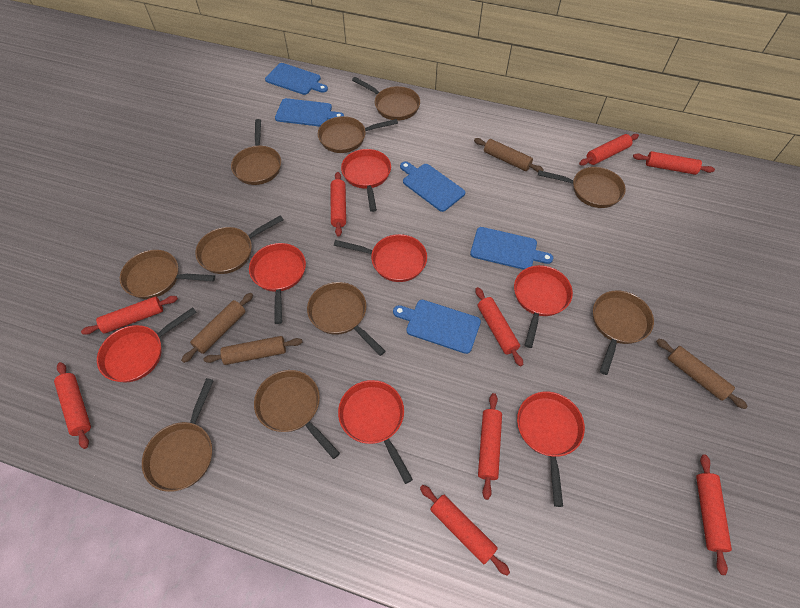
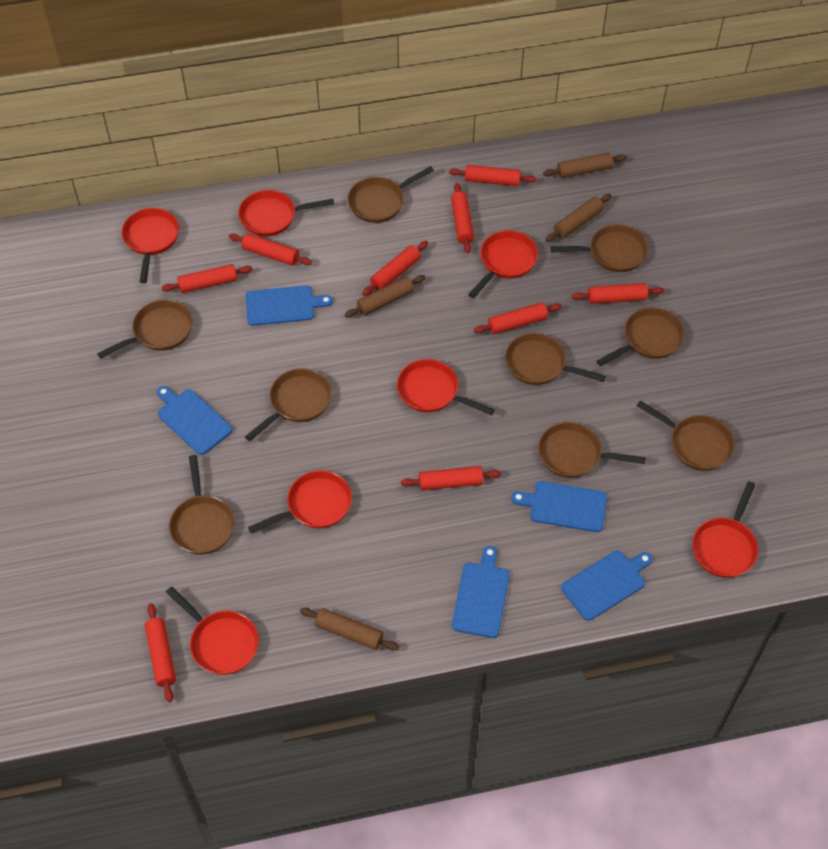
brown pan: [120,250,215,299] [142,378,214,492] [195,215,283,274] [231,119,281,185] [254,370,340,459] [307,282,386,356] [318,116,398,153] [352,77,420,120] [538,167,626,208] [593,290,654,375] = 10 -> [97,300,192,359] [169,455,235,555] [245,368,331,441] [348,166,434,223] [505,333,606,385] [538,422,646,478] [551,224,648,272] [597,308,684,366] [637,400,735,471] = 9

